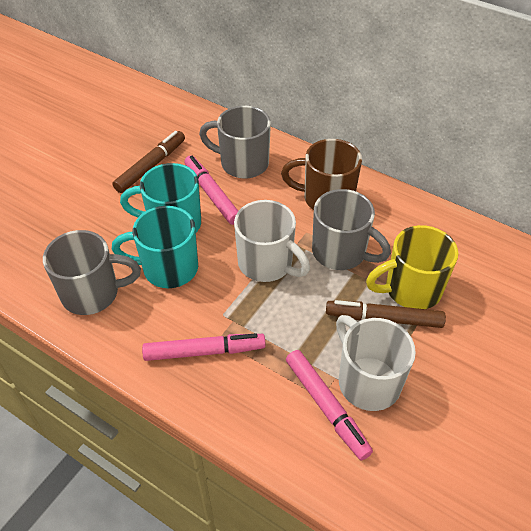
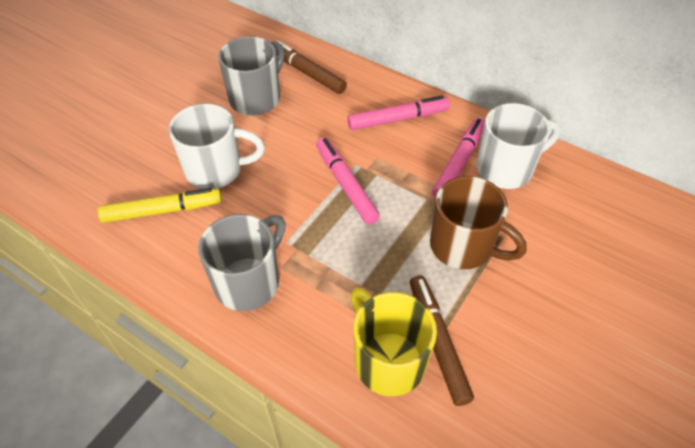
grey mug: [43,230,141,315] [199,106,271,178] [312,189,391,270] = 3 -> [198,214,286,311] [218,36,285,115] = 2
turquoise mug: [111,206,198,288] [120,163,201,232] = 2 -> none = 0
yellow marker: none = 0 -> [98,188,222,223] = 1

